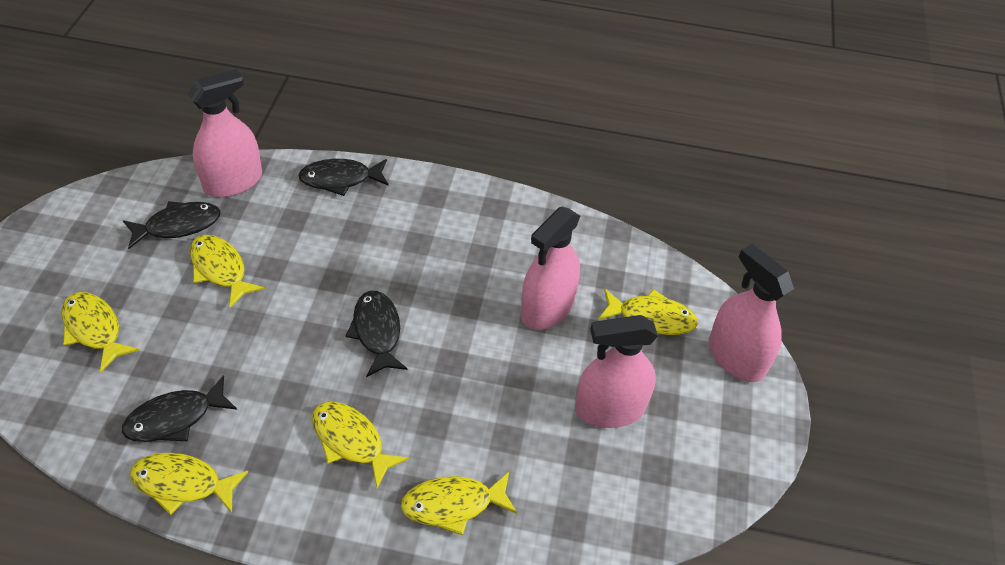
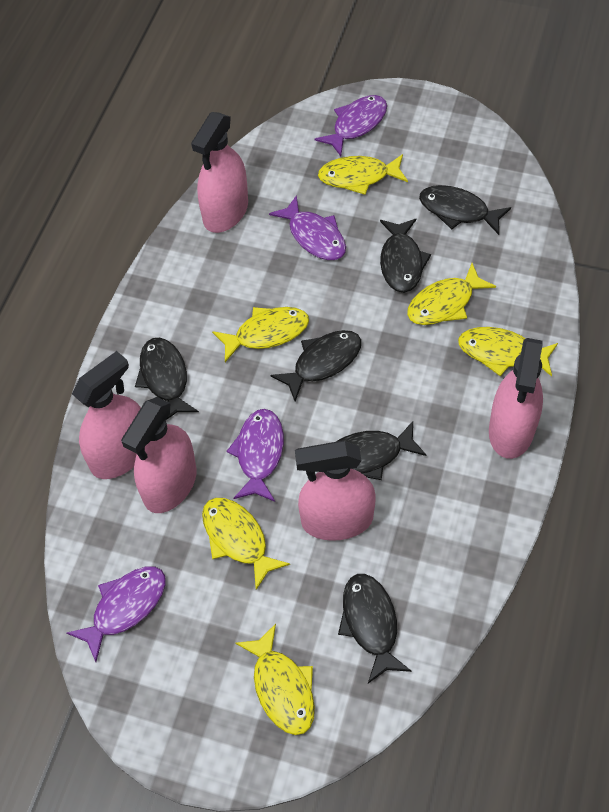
black fish: [122,375,237,442] [123,201,220,249] [298,159,389,196] [346,291,408,377] = 4 -> [135,338,199,420] [270,330,361,401] [336,421,427,480] [338,574,412,684] [380,219,431,293] [419,185,511,235] = 6
pink spray bottle: [187,69,262,197] [521,207,580,330] [575,315,658,428] [709,244,794,382] = 4 -> [72,351,141,479] [121,397,197,513] [191,112,248,233] [295,440,376,541] [489,338,543,459] = 5
purple fish: none = 0 -> [67,566,166,662] [226,409,284,502] [269,195,346,260] [315,95,387,156] = 4

